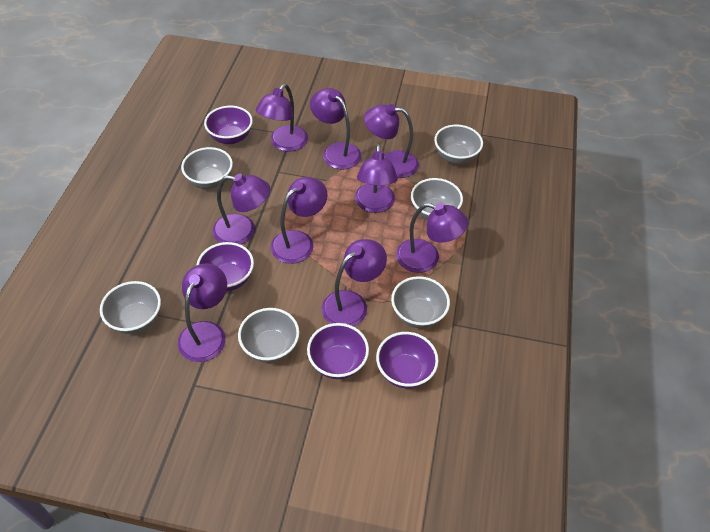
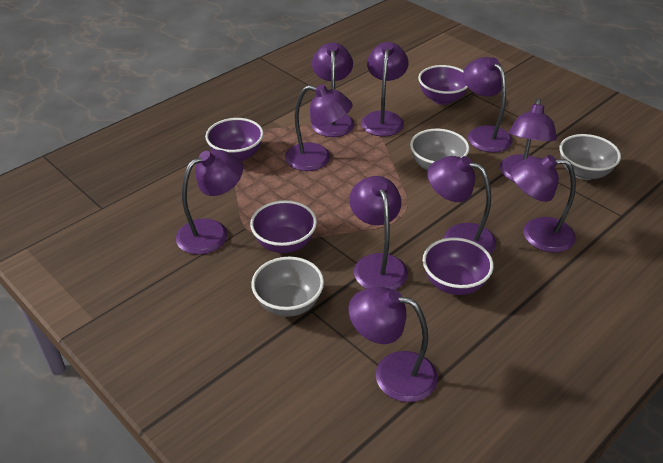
grey bowl: [100,281,161,334] [181,147,233,189] [238,308,299,363] [391,276,450,328] [411,178,463,220] [434,125,483,164] = 6 -> [251,257,324,317] [410,129,469,171] [559,134,621,180] = 3
purple lamp: [178,263,227,362] [213,174,270,245] [256,84,308,152] [271,177,327,264] [310,88,361,169] [322,239,387,327] [355,144,398,213] [364,104,419,178] [396,203,468,273] = 9 -> [176,150,243,254] [285,85,352,171] [311,42,354,137] [349,176,408,290] [349,286,438,402] [361,42,408,136] [427,156,496,254] [463,57,512,153] [500,98,557,181] [511,155,576,253] = 10

